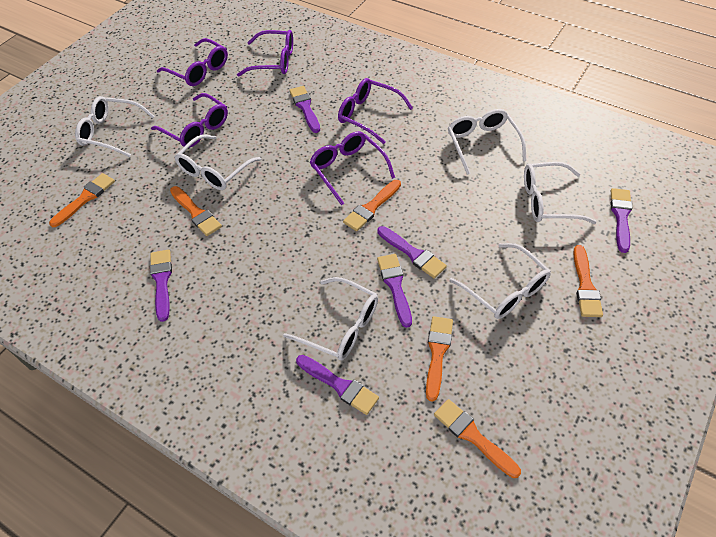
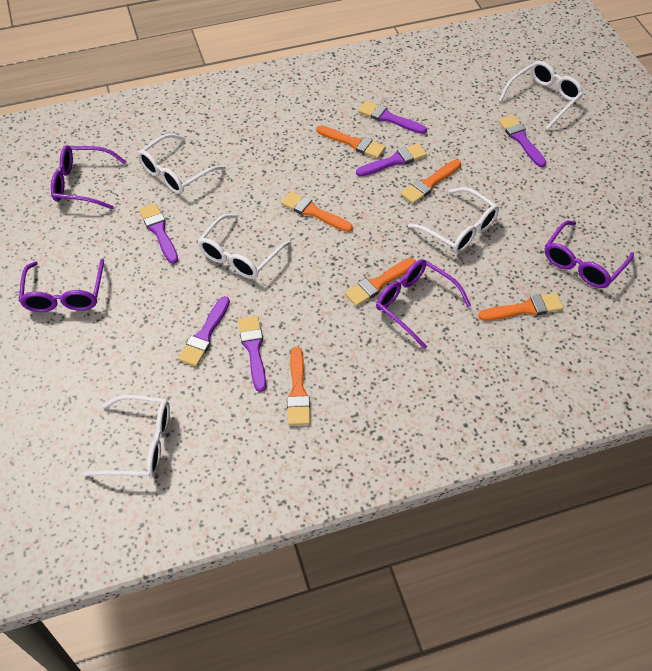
purple glasses: [151,93,228,148] [157,38,228,86] [237,30,293,77] [310,131,395,206] [338,78,413,144] = 5 -> [19,259,104,312] [51,145,127,209] [376,259,471,349] [545,220,634,288] = 4
white glasses: [75,96,155,157] [174,135,261,190] [283,277,378,360] [448,109,526,175] [449,243,551,319] [524,162,596,224] = 6 -> [83,395,170,478] [138,134,225,194] [198,214,291,279] [408,187,499,253] [499,61,584,130] = 5

